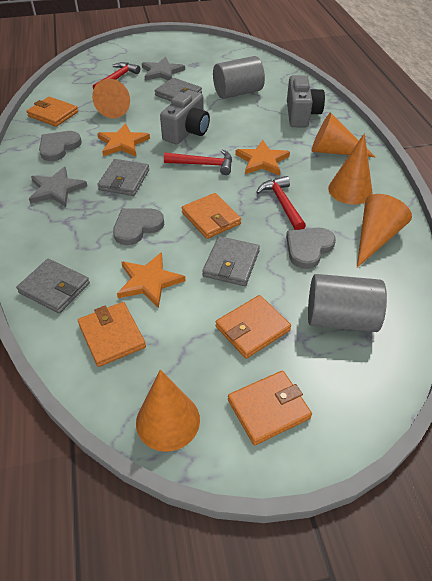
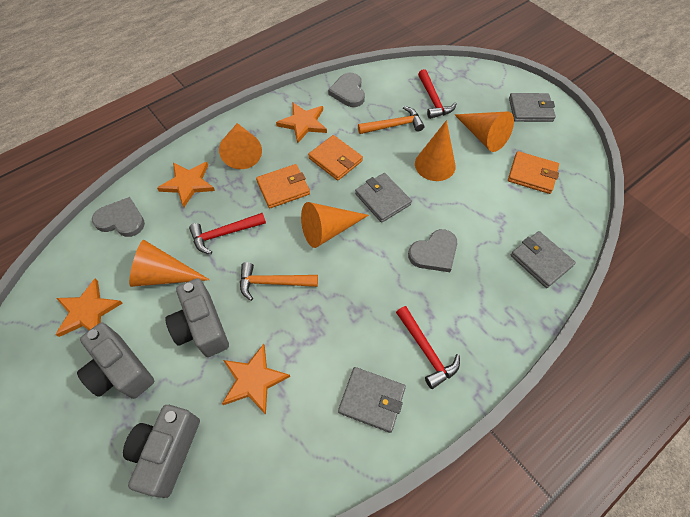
grey camera: [160,90,210,144] [287,75,325,127] = 2 -> [77,323,154,399] [123,405,200,498] [165,278,229,357] = 3
grey cylinder: [213,56,265,99] [308,274,387,332] = 2 -> none = 0
grey star: [29,167,87,207] [142,57,185,81] = 2 -> none = 0
orange hammer: none = 0 -> [240,262,318,301] [358,106,424,134] = 2
orange star: [97,123,150,157] [117,252,186,308] [235,140,290,176] = 3 -> [55,279,123,337] [157,162,215,207] [222,344,290,415] [276,103,327,143] = 4
orange wallet: [27,97,78,127] [78,302,146,367] [182,193,241,239] [216,295,291,359] [228,370,312,445] = 5 -> [256,164,310,208] [308,135,363,181] [508,151,559,194] = 3

